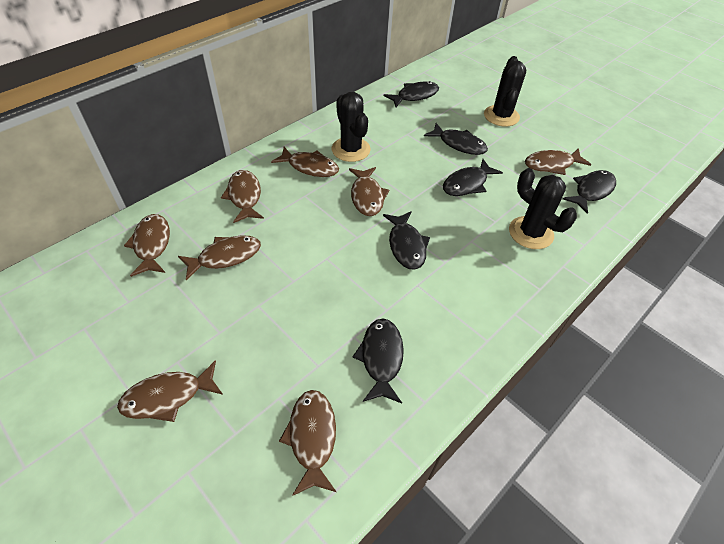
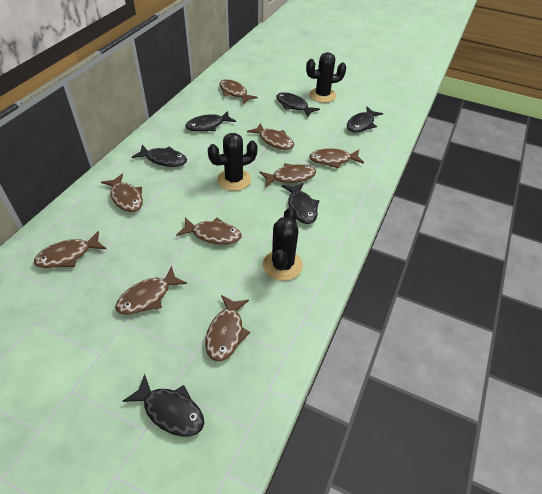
brown fish: [117,360,223,422] [124,214,170,277] [178,235,261,281] [221,170,264,223] [271,147,339,177] [279,390,336,496] [349,167,389,216] [525,148,591,175] = 8 -> [34,231,106,268] [101,174,143,212] [115,266,187,315] [176,218,241,245] [206,295,250,361] [219,79,258,104] [247,123,294,150] [260,163,316,187] [309,148,364,169] = 9

